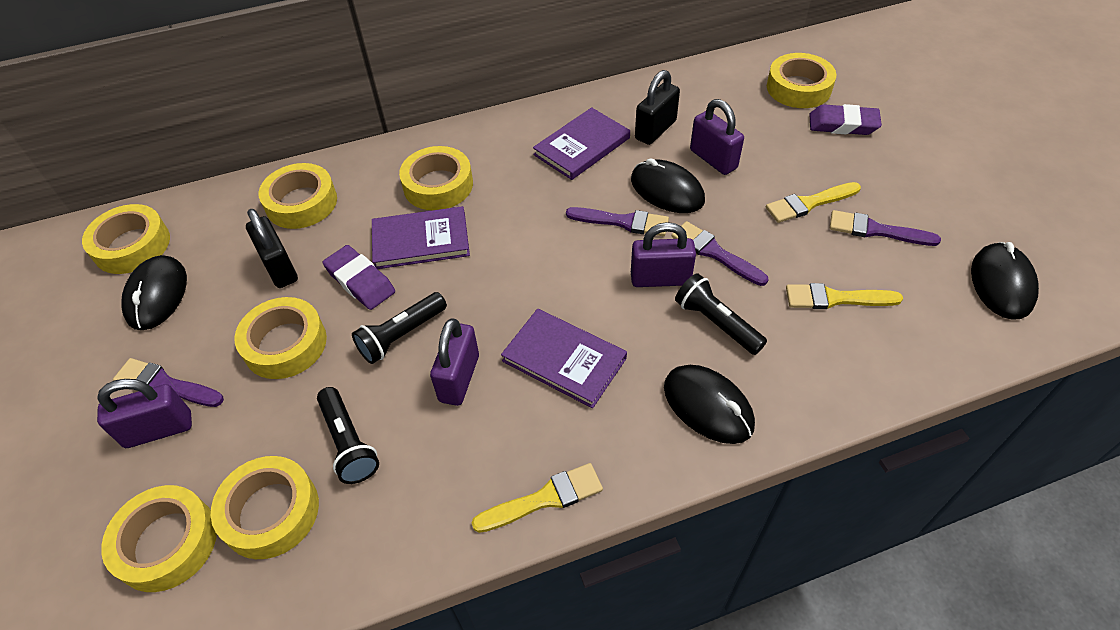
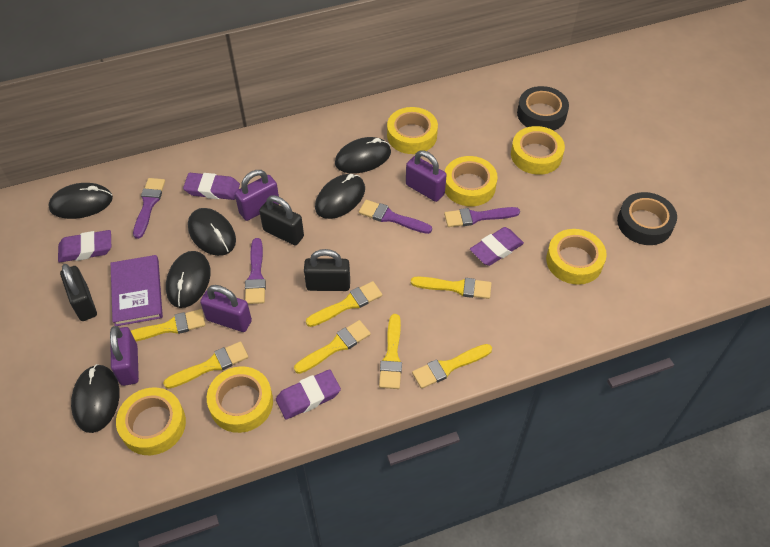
black flashlight: [317,387,379,484] [352,292,447,364] [675,273,767,355] = 3 -> none = 0
black mouse: [121,255,187,330] [631,158,705,213] [664,365,755,444] [971,242,1039,320] = 4 -> [49,183,113,219] [71,364,120,433] [166,251,211,308] [188,208,236,256] [315,174,365,219] [335,137,391,173] = 6
black padlock: [246,209,298,288] [635,70,680,145] = 2 -> [60,264,97,321] [259,195,304,245] [304,249,350,291] = 3
black tape: none = 0 -> [517,86,569,131] [617,192,677,245] = 2
purple book: [372,206,470,269] [501,309,627,408] [533,107,630,180] = 3 -> [111,255,163,326] = 1
purple eraser: [322,245,395,310] [809,104,882,135] = 2 -> [58,230,111,262] [183,173,240,200] [276,369,341,419] [470,227,524,266] = 4
yellow brush: [472,463,603,533] [766,182,861,223] [786,283,903,309] = 3 -> [131,309,205,341] [163,341,248,389] [294,320,371,374] [306,281,382,327] [379,314,402,389] [411,276,492,299] [412,344,492,389] = 7
yellow tape: [82,204,170,274] [101,485,217,592] [211,456,319,559] [234,297,327,379] [259,163,337,229] [399,146,473,210] [767,53,837,108] = 7 -> [116,388,186,455] [207,366,273,433] [387,107,438,154] [445,156,498,206] [511,126,565,175] [546,229,607,285] = 6

